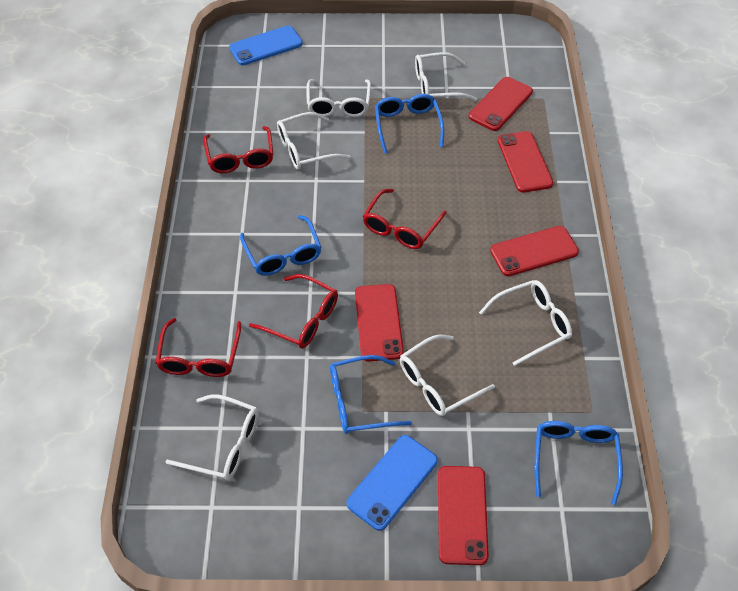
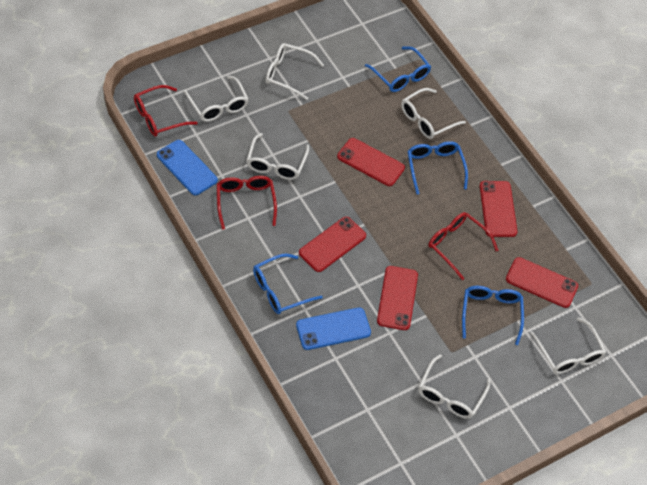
red glasses: [155,318,241,377] [203,126,273,173] [249,274,338,348] [363,189,447,249] = 4 -> [134,85,198,137] [217,176,277,230] [428,212,498,280] = 3

